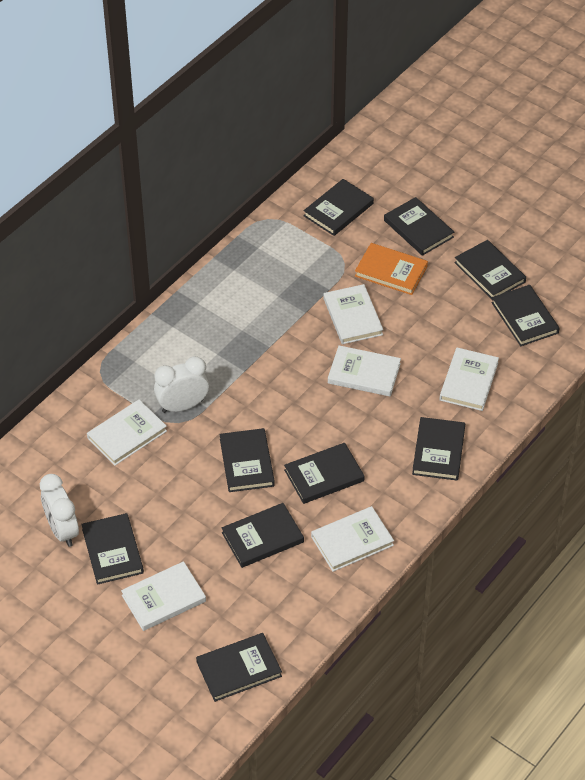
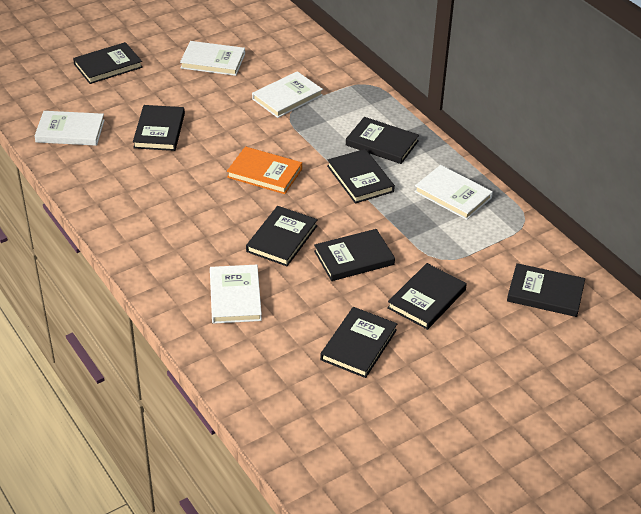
black book: [81,513,144,585] [196,633,282,702] [220,428,275,492] [222,503,304,568] [284,443,365,504] [303,179,374,236] [384,197,454,256] [412,417,465,481] [454,240,526,300] [491,285,560,346] = 10 -> [73,42,143,84] [133,105,185,151] [246,206,318,266] [314,229,395,281] [320,307,397,378] [327,149,395,204] [346,117,419,164] [387,263,467,330] [507,263,585,317] = 9
white book: [87,399,167,466] [121,561,206,631] [311,506,394,572] [323,284,383,344] [328,345,401,396] [439,348,499,411] = 6 -> [35,111,105,146] [180,41,245,76] [210,265,262,324] [252,71,323,118] [414,165,493,220] = 5
white clock: [40,474,79,547] [154,356,209,413] = 2 -> none = 0

